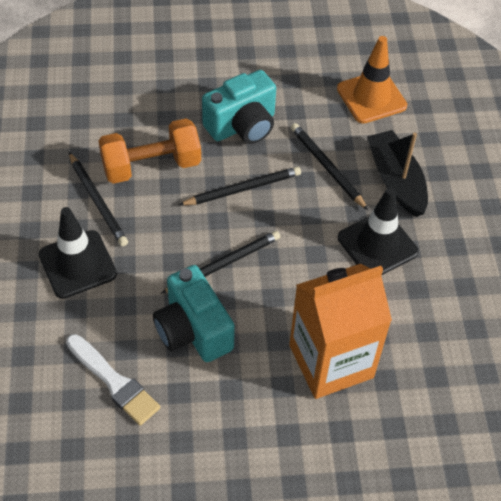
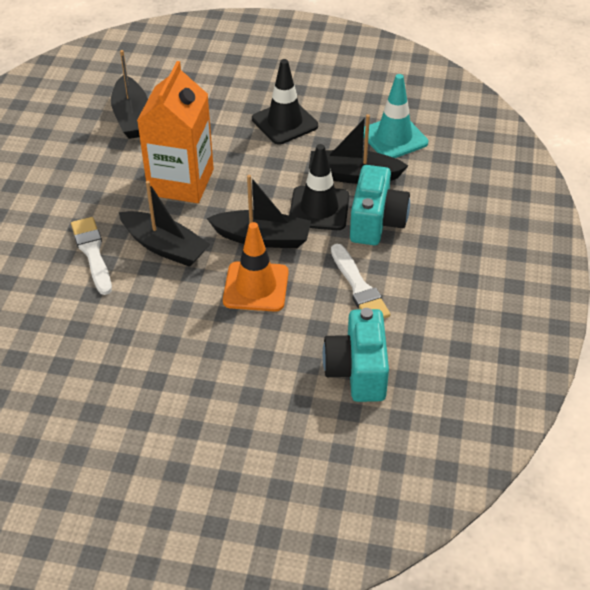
black boat: [367,130,428,217] = 1 -> [111,50,148,139] [119,181,210,267] [207,175,311,248] [309,114,408,184] = 4
black pencil: [69,152,128,246] [161,231,280,294] [179,167,301,206] [291,123,368,210] = 4 -> none = 0
orange dumbbell: [98,118,201,184] = 1 -> none = 0
turquoise traffic cone: none = 0 -> [364,74,428,158] = 1
white brush: [66,334,161,426] = 1 -> [71,217,112,295] [331,244,390,318] = 2

